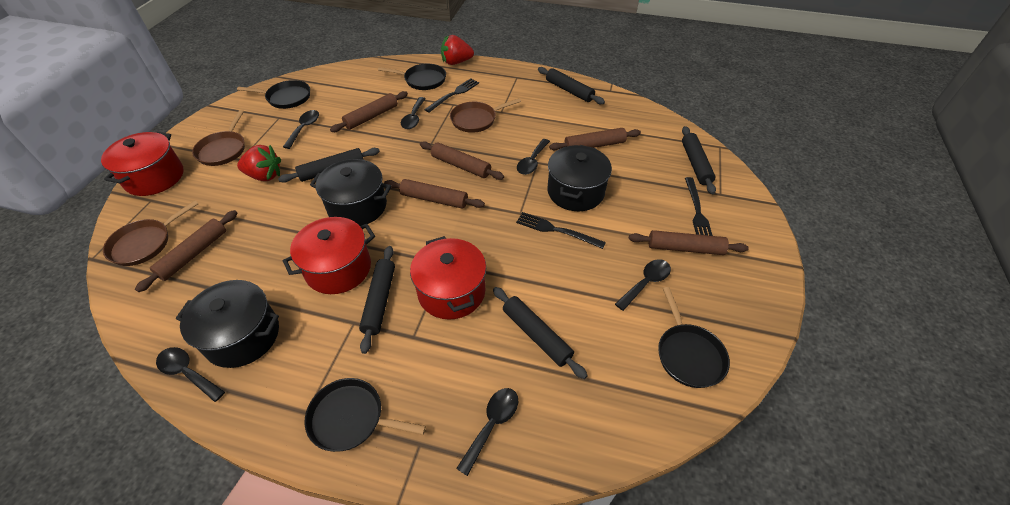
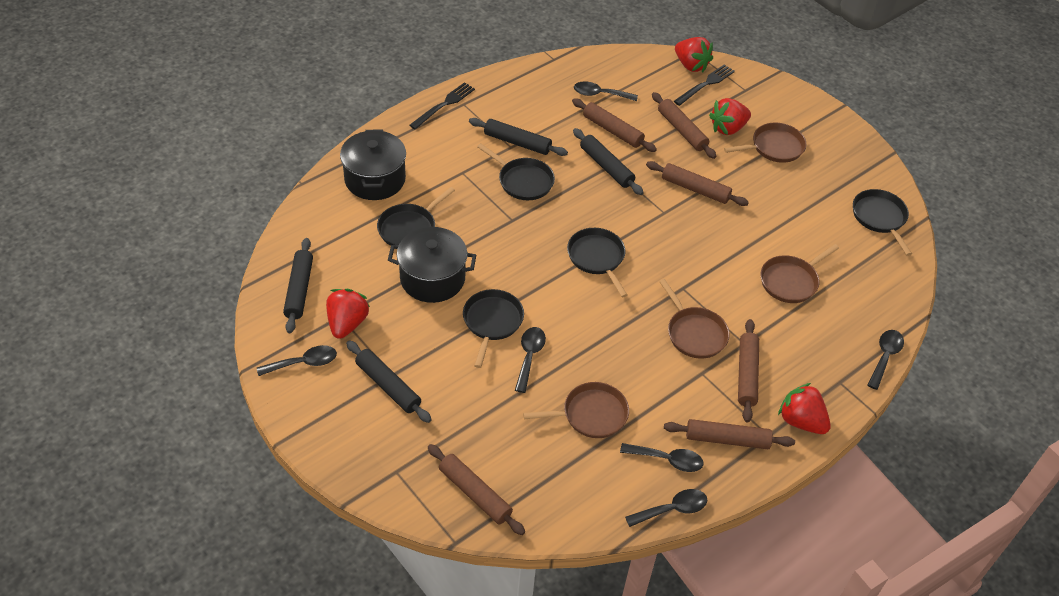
black fork: [424,78,479,113] [516,212,606,249] [685,177,713,236] = 3 -> [409,82,475,129] [674,64,735,106] = 2
black pan: [237,80,310,109] [304,378,426,452] [378,64,446,90] [658,287,730,388] = 4 -> [377,187,455,246] [463,289,524,368] [477,143,555,200] [567,228,628,297] [853,189,912,256] = 5
black pot: [176,280,279,368] [310,159,391,226] [548,145,612,211] = 3 -> [340,130,406,200] [388,227,476,303] = 2
black rolling pin: [278,148,380,183] [359,246,395,354] [493,287,588,379] [538,67,605,104] [682,126,716,194] = 5 -> [283,238,313,333] [346,340,432,423] [469,118,568,156] [573,128,644,195] = 4
brown pan: [103,200,198,266] [192,110,245,166] [450,98,521,133] = 3 -> [523,382,629,438] [659,279,730,359] [724,123,806,163] [761,244,839,303] = 4
red pot: [101,132,184,196] [283,217,375,294] [410,236,486,320] = 3 -> none = 0
red strawberry: [237,145,281,181] [441,35,474,65] = 2 -> [326,288,370,339] [675,37,713,72] [709,98,751,135] [778,383,831,434] = 4

